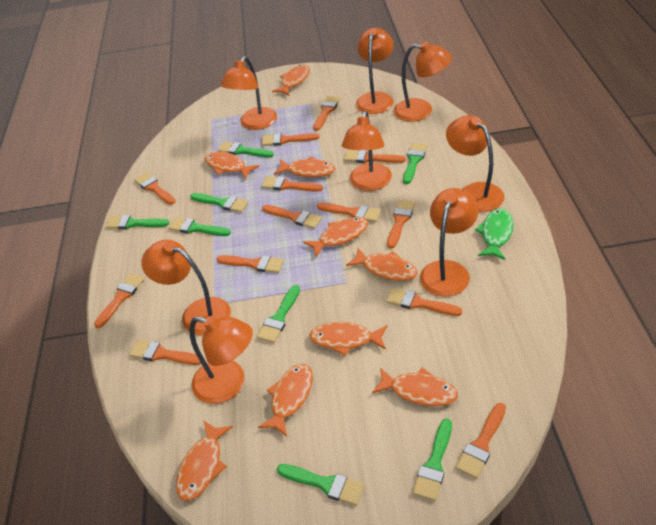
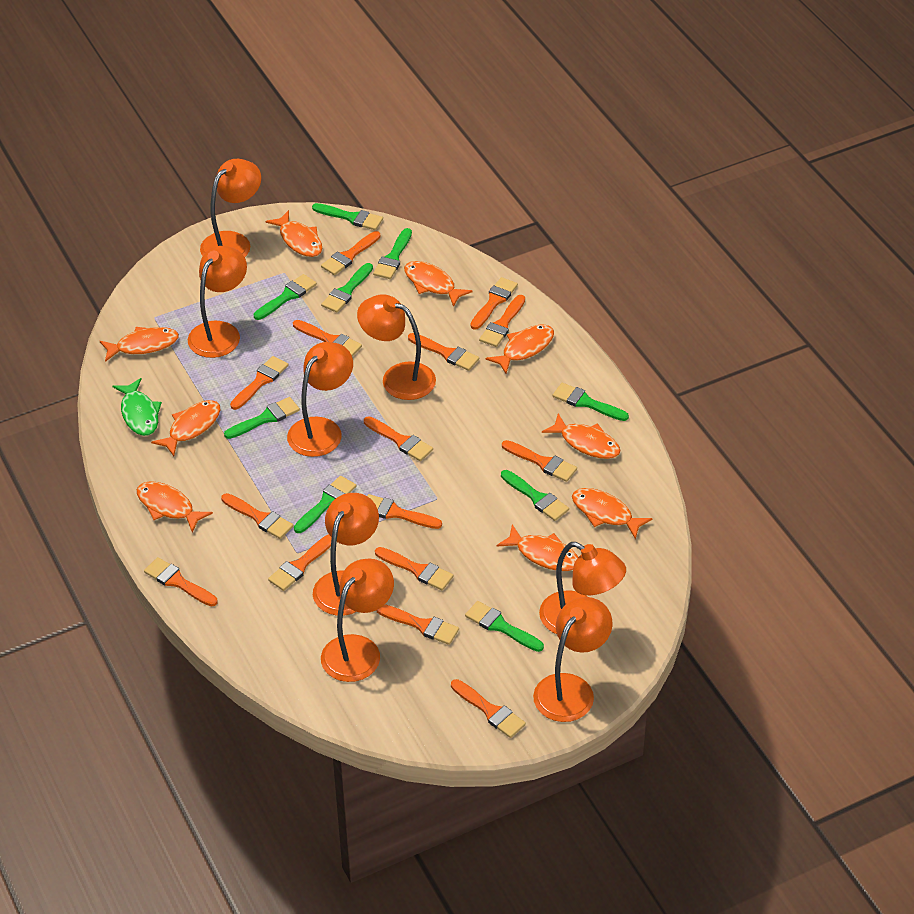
green brush: [106,215,169,229] [168,217,231,236] [190,193,249,212] [218,141,274,157] [257,285,300,343] [277,464,364,506] [403,143,427,184] [413,418,452,501] = 8 -> [224,397,300,439] [254,274,317,320] [294,476,356,533] [312,203,383,230] [321,263,373,313] [373,228,412,279] [465,601,544,652] [501,470,569,521] [552,383,629,421] = 9
orange brush: [94,273,145,328] [129,340,201,365] [134,172,176,205] [217,255,284,273] [261,176,323,192] [262,133,320,146] [262,205,322,229] [313,96,341,131] [317,203,381,222] [344,150,406,163] [386,288,462,316] [387,200,415,249] [456,403,506,479] = 13 -> [144,557,218,606] [221,493,293,539] [230,356,289,410] [268,534,332,591] [293,320,362,356] [321,231,381,275] [364,416,433,461] [367,494,442,529] [375,547,454,591] [376,604,459,645] [408,333,479,371] [451,679,526,738] [470,277,518,330] [479,295,525,347] [502,440,577,482] = 15

